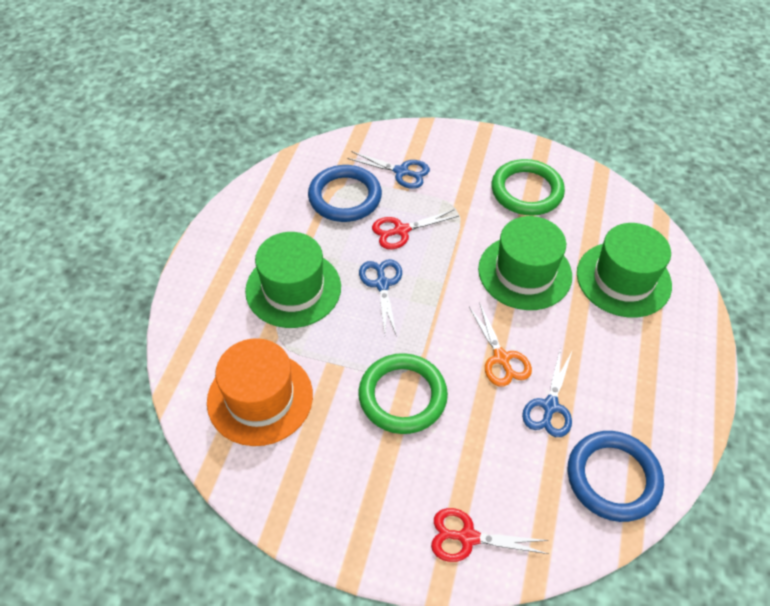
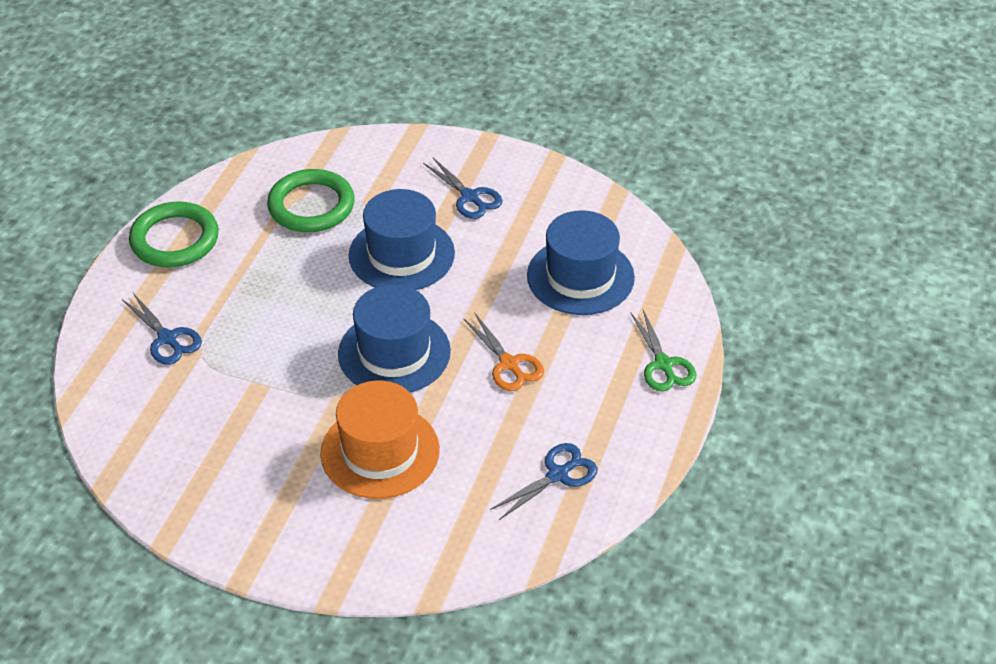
blue hat: none = 0 -> [338,284,451,393] [349,189,455,290] [527,210,635,315] = 3
blue ring: [308,165,382,222] [568,431,664,522] = 2 -> none = 0
green hat: [245,232,341,328] [478,216,572,310] [577,223,672,318] = 3 -> none = 0
green scissors: none = 0 -> [630,310,696,392] = 1
red scissors: [372,209,459,249] [431,508,549,562] = 2 -> none = 0

